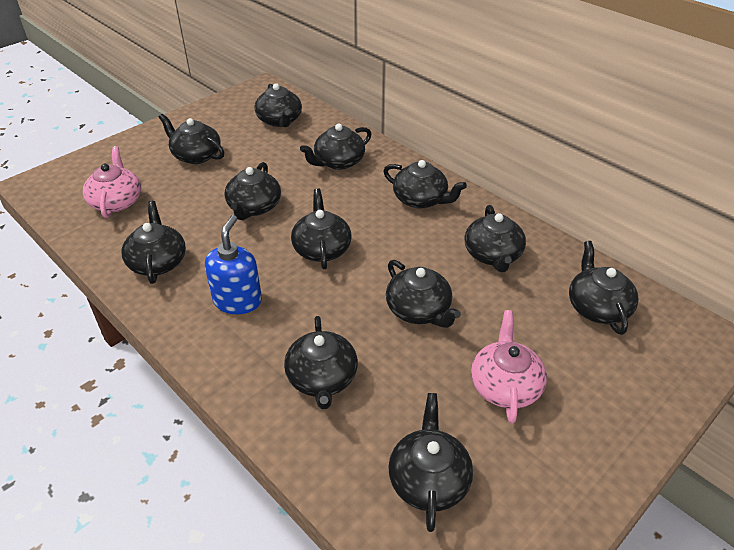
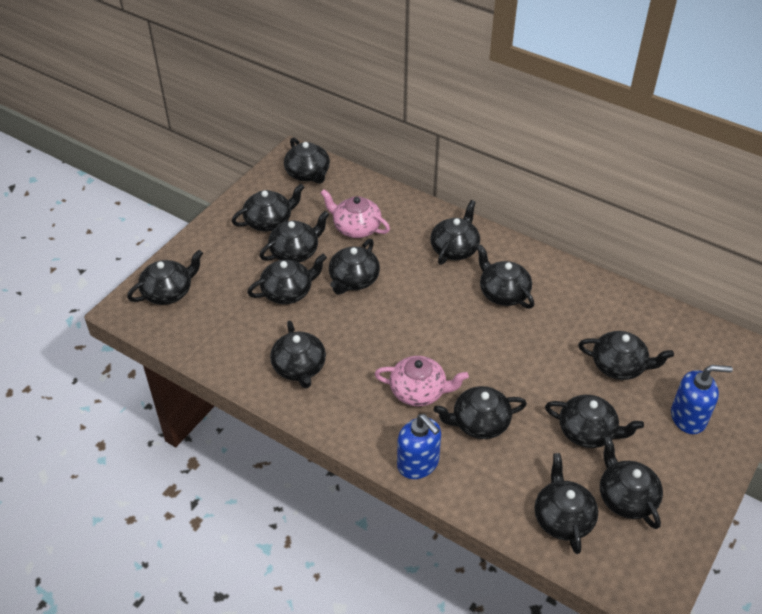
black teapot: [121,201,186,284] [159,114,224,164] [225,162,281,220] [254,83,302,127] [284,316,358,409] [291,188,351,269] [300,123,372,170] [383,160,467,208] [386,260,461,328] [388,393,473,532] [465,205,526,272] [569,241,639,335] = 12 -> [127,250,203,305] [232,184,305,231] [247,254,327,304] [260,211,329,262] [270,320,326,389] [284,137,330,184] [329,239,380,294] [430,200,480,265] [434,386,527,439] [476,245,534,309] [535,453,598,554] [545,395,644,448] [578,331,674,380] [600,436,663,529] = 14
blue soap dispenser: [205,215,262,314] = 1 -> [397,414,441,479] [671,365,733,434] = 2

